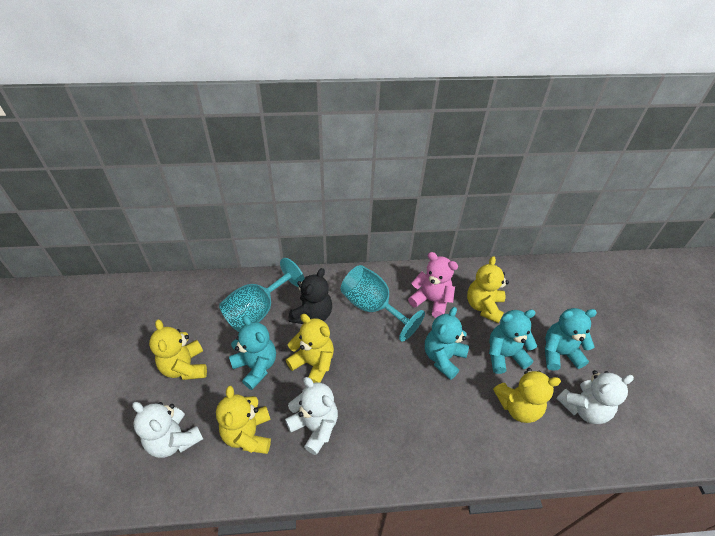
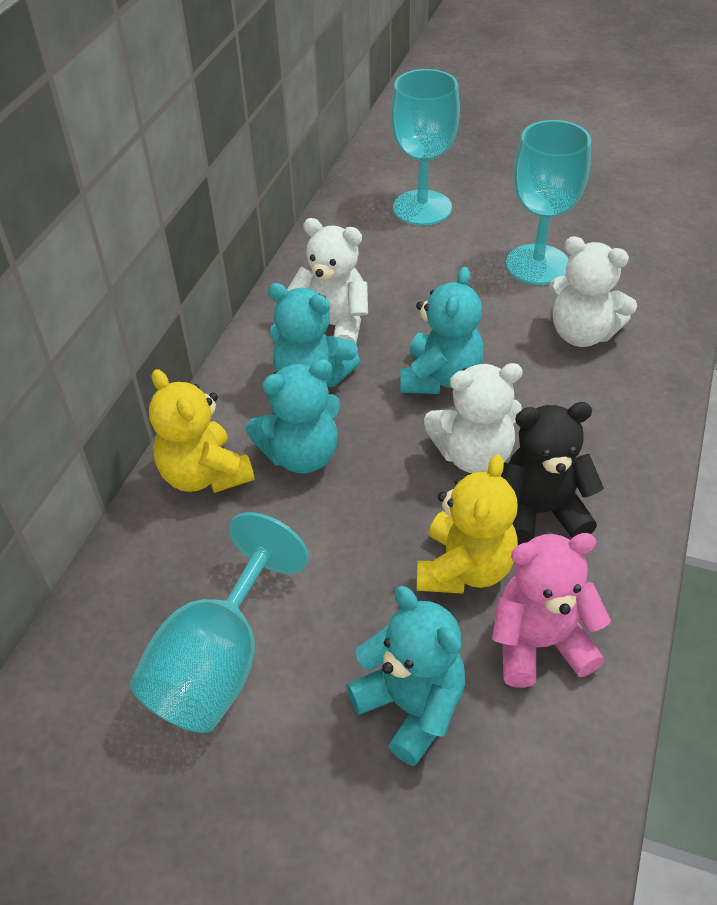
turquoise goblet: [219,258,305,332] [341,265,425,342] = 2 -> [130,512,309,733] [391,69,460,226] [506,120,591,285] = 3
yellow teddy bear: [149,319,207,380] [216,386,271,454] [286,314,334,383] [467,256,509,323] [493,368,561,423] = 5 -> [149,369,254,493] [417,454,518,593] = 2

